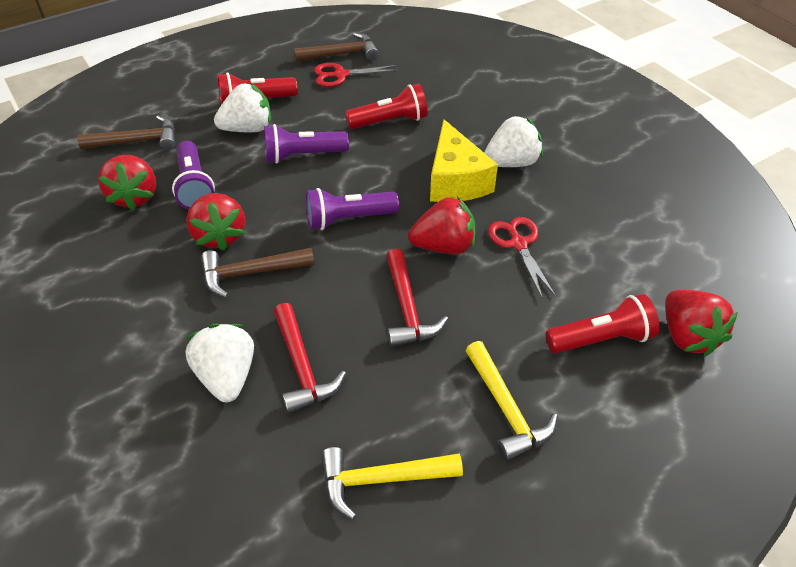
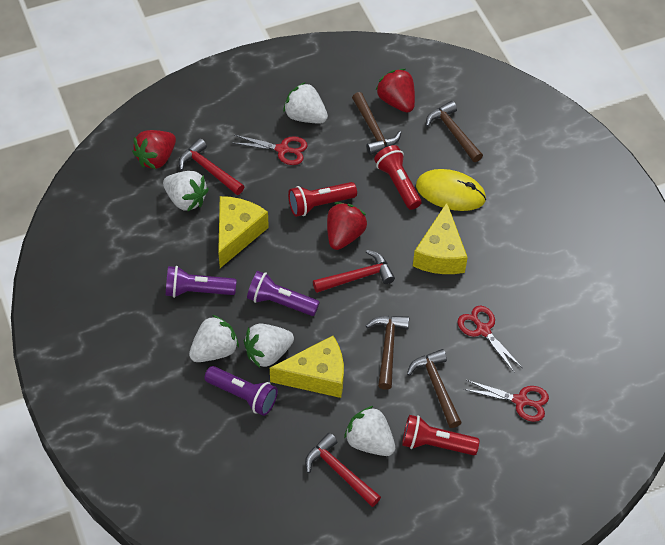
brown hammer: [77,115,175,151] [201,248,315,298] [294,33,379,62] = 3 -> [352,92,401,155] [366,316,409,390] [407,349,462,428] [426,101,483,162] = 4
red hammer: [274,303,346,413] [386,249,448,347] = 2 -> [179,138,245,195] [305,433,381,507] [313,250,395,293] = 3
red scissors: [314,63,399,87] [488,217,556,297] = 2 -> [234,135,308,165] [457,306,522,372] [463,380,549,422] = 3
red strawberry: [98,155,156,211] [186,193,245,251] [408,196,475,254] [665,290,738,356] = 4 -> [132,130,176,169] [327,202,367,250] [376,69,415,113] = 3
white strawberry: [185,324,254,402] [214,84,271,132] [484,115,543,167] = 3 -> [163,171,209,212] [189,315,239,362] [244,324,294,368] [283,82,328,123] [344,406,395,456] = 5
yellow cheese: [430,120,498,202] = 1 -> [218,196,269,268] [270,336,344,398] [413,203,468,274] = 3
yellow hammer: [321,447,463,520] [465,341,558,461] = 2 -> none = 0
yellow mouse: none = 0 -> [416,169,486,211] = 1

